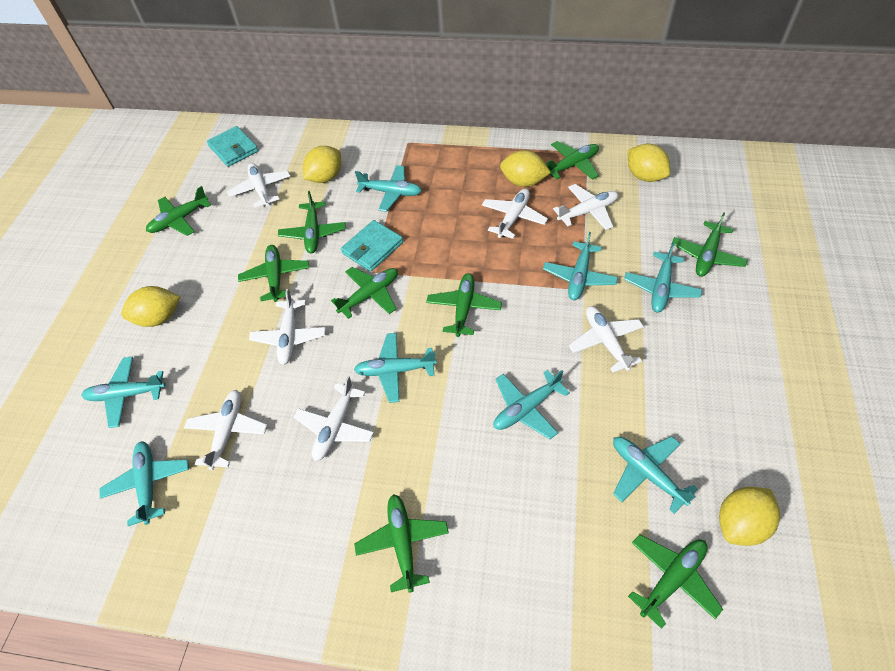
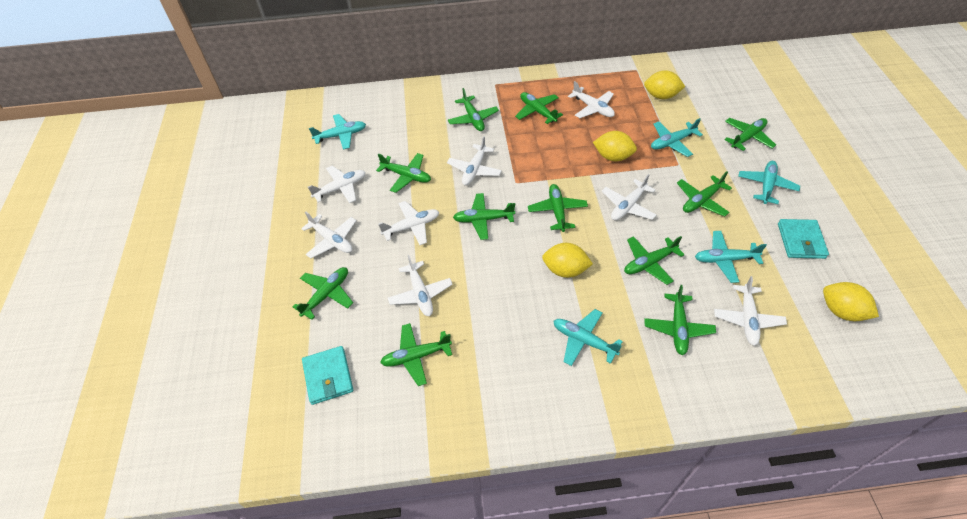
green plane: [146,186,211,236] [238,245,309,302] [278,191,346,254] [331,267,398,319] [354,494,449,593] [426,273,502,337] [545,141,599,180] [628,534,723,629] [672,212,748,277] = 9 -> [293,267,353,320] [376,153,431,193] [380,323,452,386] [448,88,499,131] [453,193,515,240] [515,92,563,124] [528,184,588,232] [624,236,685,285] [644,285,716,355] [677,172,732,217] [725,118,776,151] = 11
turquoise plane: [81,356,165,428] [99,441,189,526] [354,333,437,403] [355,165,422,212] [494,370,570,439] [543,232,618,300] [613,436,698,514] [624,242,702,312] = 8 -> [309,114,366,149] [553,309,623,366] [651,118,703,157] [695,231,767,283] [738,161,800,204] = 5
white plane: [184,390,267,470] [227,163,290,208] [249,289,326,365] [294,376,374,461] [482,189,548,239] [553,184,618,230] [569,306,644,373] = 7 -> [301,212,356,258] [308,166,365,203] [378,201,439,245] [388,255,453,316] [447,136,502,186] [568,81,615,118] [602,174,656,221] [714,276,787,346] = 8
yellow lemon: [121,286,180,327] [303,146,341,183] [500,150,551,187] [627,144,671,182] [719,487,780,546] = 5 -> [542,243,593,278] [593,131,637,161] [644,71,685,99] [823,282,879,321] = 4

